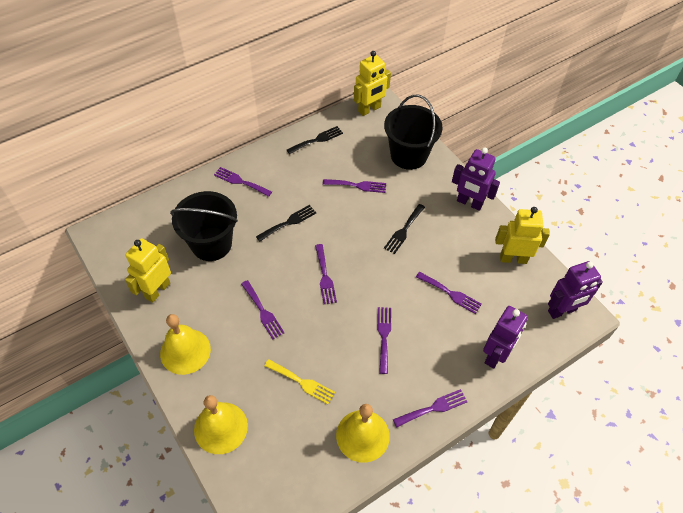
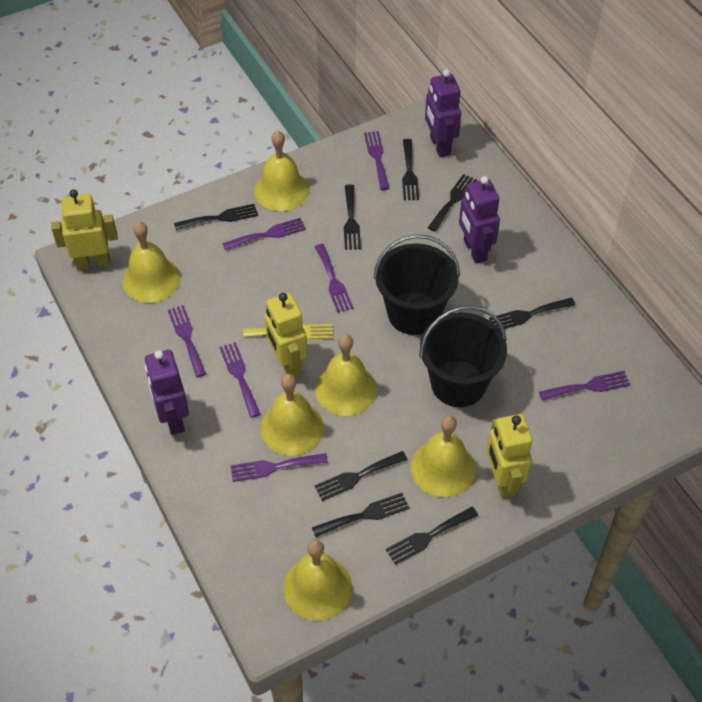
black fork: [256,205,316,242] [287,126,343,154] [384,204,425,254] = 3 -> [174,204,258,230] [312,493,409,537] [315,451,408,501] [344,184,361,250] [386,507,478,565] [402,139,419,200] [428,174,477,232] [489,298,575,330] = 8
yellow bell: [160,314,211,375] [194,395,248,454] [336,404,390,463] = 3 -> [122,222,181,303] [254,130,309,211] [260,374,324,456] [283,539,352,621] [315,334,377,416] [411,415,475,497] = 6

